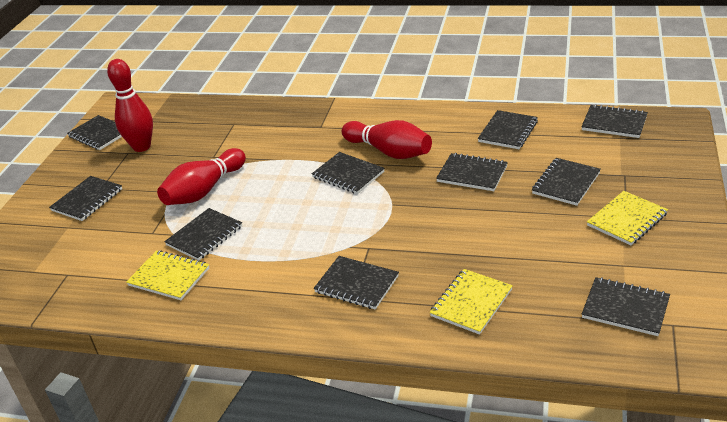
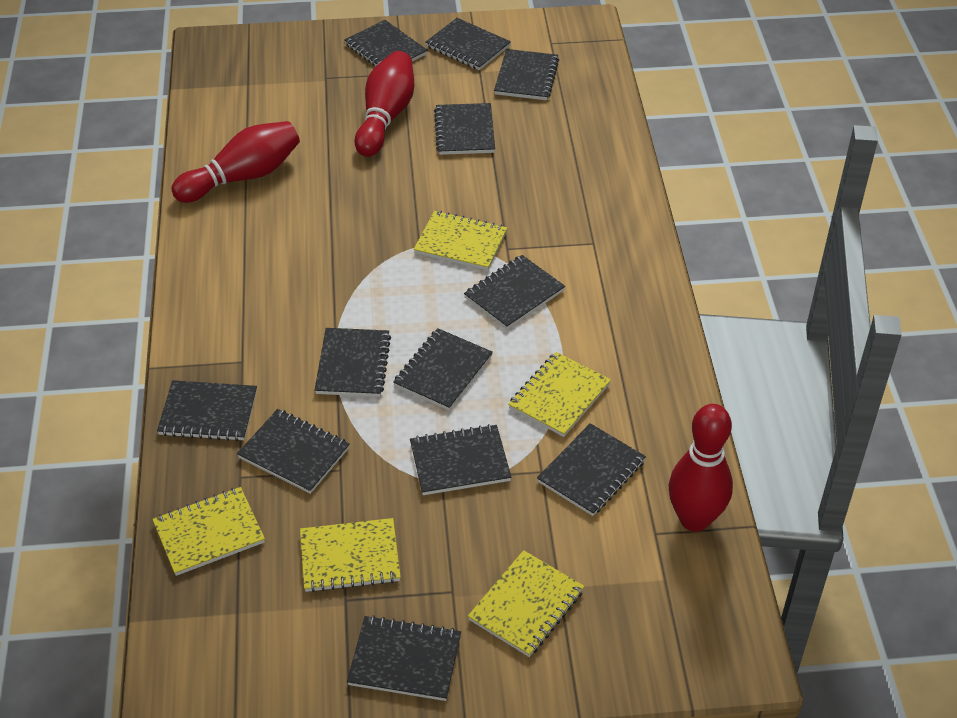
black notebook: [49,176,122,221] [67,115,122,150] [164,208,242,260] [312,152,385,194] [314,256,399,310] [436,153,508,191] [478,110,538,149] [532,158,601,206] [581,104,648,138] [582,277,670,336] = 10 -> [157,380,257,441] [237,409,350,494] [315,328,391,397] [344,20,428,66] [347,615,461,701] [393,328,493,410] [410,424,511,495] [425,18,511,70] [434,103,495,155] [464,255,565,329] [494,49,559,100] [537,423,646,516] = 12
yellow notebook: [126,250,209,300] [430,269,513,335] [587,191,668,245] = 3 -> [152,487,265,576] [300,518,401,593] [414,211,507,270] [468,550,584,657] [508,352,611,437] = 5

